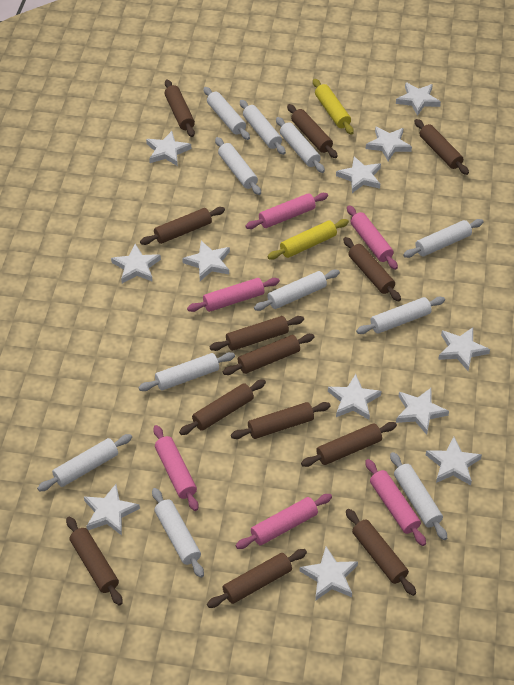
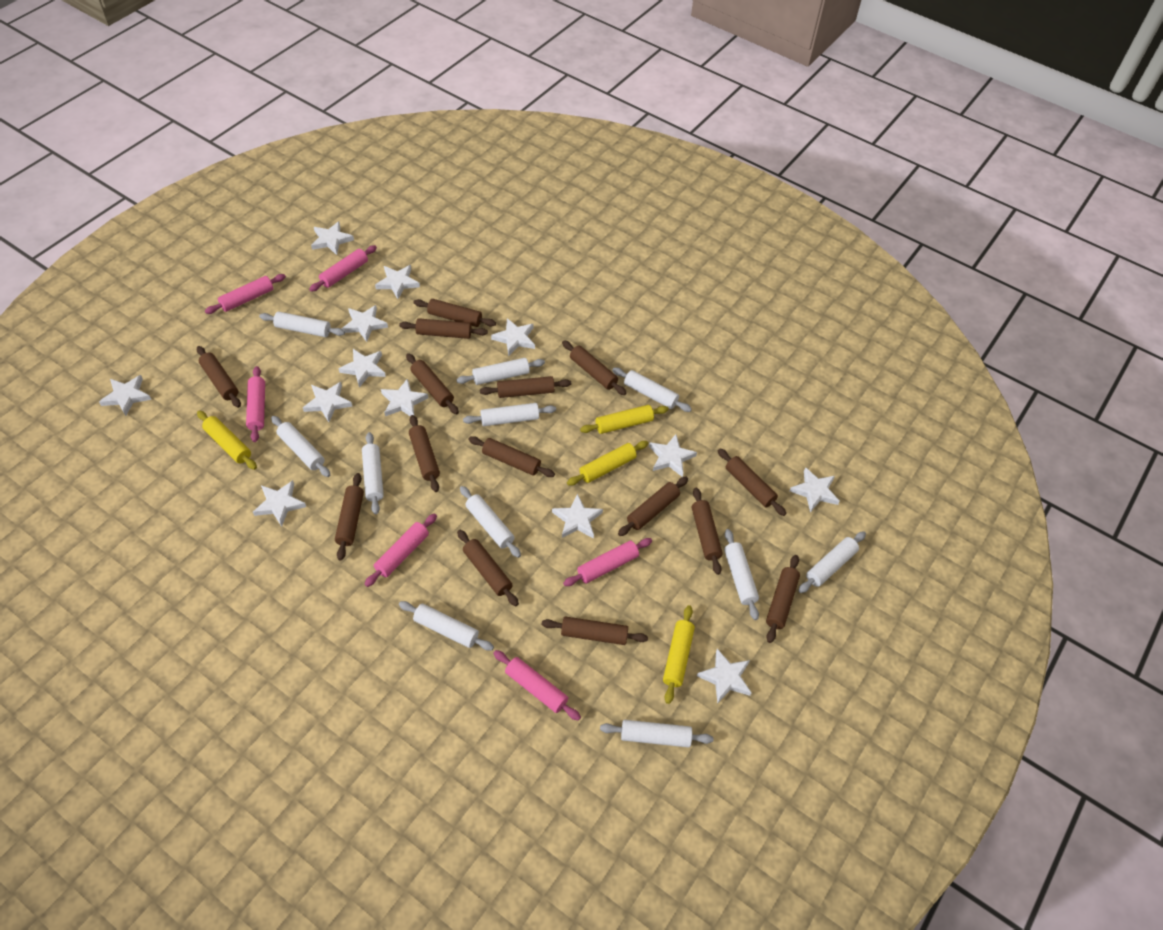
brown rolling pin: [66,516,123,606] [140,207,225,245] [165,79,195,137] [179,379,266,435] [207,549,307,608] [210,316,304,351] [223,334,315,375] [231,402,330,439] [287,104,338,158] [301,422,397,467] [343,237,401,301] [346,509,416,596] [415,119,469,175] = 13 -> [197,346,241,408] [335,473,364,560] [399,318,488,339] [406,353,459,414] [409,415,440,492] [414,299,496,327] [457,530,519,606] [469,436,555,477] [480,376,571,398] [542,616,648,645] [562,340,626,395] [618,477,688,536] [692,488,723,575] [718,448,786,516] [766,555,800,643] = 15
white star: [84,484,140,536] [111,244,161,283] [146,131,191,166] [182,241,230,281] [299,547,358,601] [328,374,381,420] [336,156,381,193] [366,127,412,161] [396,82,441,116] [396,388,449,435] [426,437,482,485] [438,327,490,371] = 12 -> [99,375,151,416] [253,480,306,527] [303,382,353,422] [311,221,354,255] [338,349,386,388] [342,305,388,342] [375,265,420,299] [381,378,428,416] [491,318,535,356] [552,494,603,539] [649,434,697,477] [697,649,752,704] [790,467,840,512] = 13
yellow rolling pin: [267,219,349,260] [313,79,354,135] = 2 -> [197,411,257,470] [567,441,648,486] [580,405,669,434] [663,605,695,704] = 4

